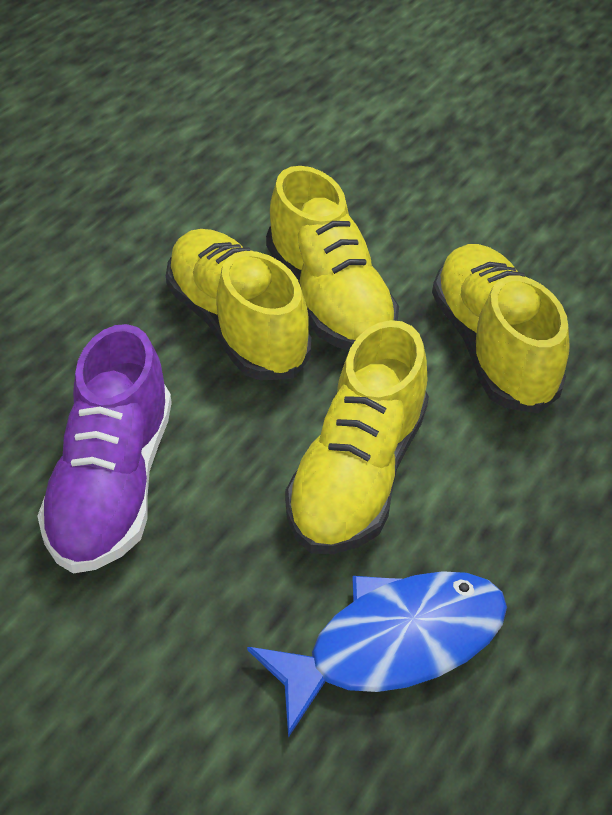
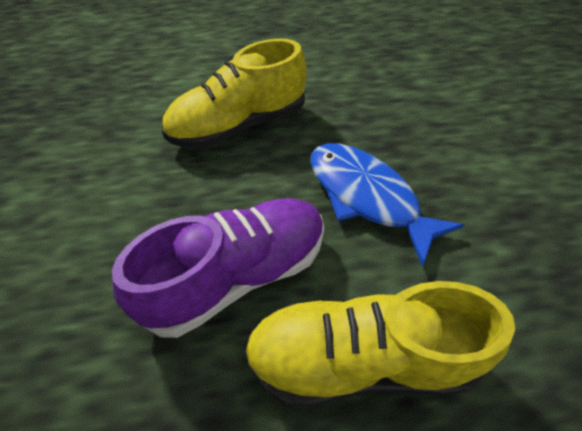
yellow shoe: [166,229,311,380] [266,166,399,351] [285,320,429,554] [432,244,569,414] = 4 -> [162,39,306,149] [244,281,515,406] = 2

